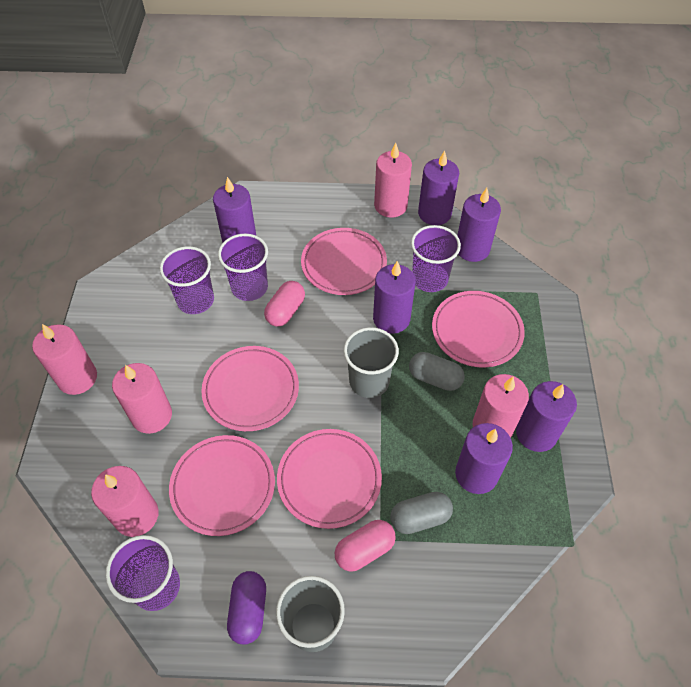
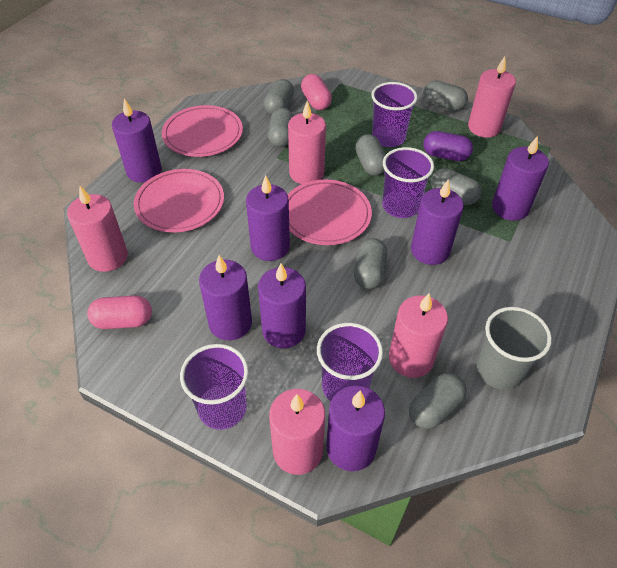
grey capsule: [390,492,453,534] [409,352,465,391] = 2 -> [264,79,294,115] [268,108,294,147] [354,238,387,289] [355,134,386,176] [409,373,467,429] [424,80,468,111] [431,168,481,205] = 7
grey cup: [276,576,345,652] [344,327,399,398] = 2 -> [477,307,552,390] = 1
pink plate: [169,435,275,536] [201,346,299,431] [277,429,382,529] [301,228,387,295] [432,291,525,367] = 5 -> [134,169,224,233] [162,105,243,157] [288,180,372,245] = 3
purple candle: [213,177,256,242] [373,261,415,334] [418,150,459,225] [455,423,513,494] [457,188,501,262] [516,381,577,452] = 6 -> [112,98,162,183] [199,255,252,341] [246,175,290,261] [258,263,306,349] [326,385,385,471] [411,179,464,265] [492,136,549,221] = 7

